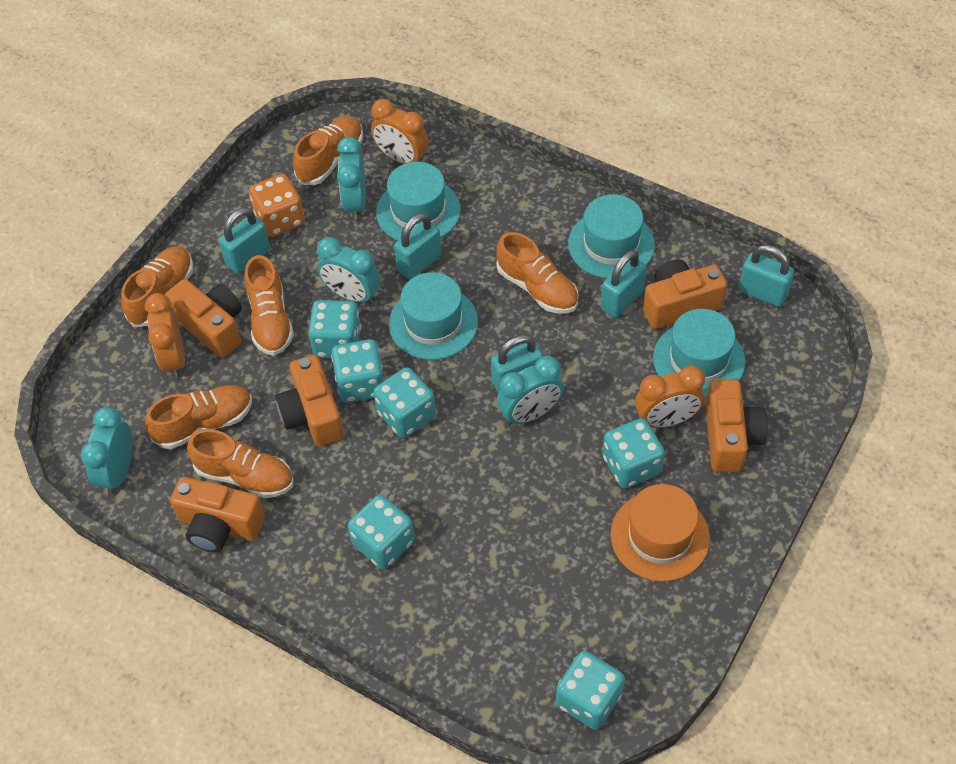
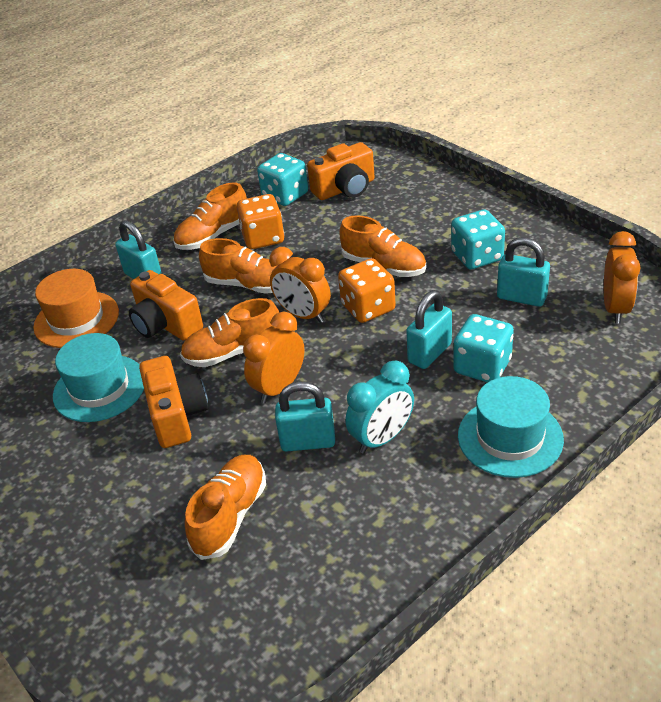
orange camera: [165,279,242,358] [170,477,265,552] [275,355,344,446] [643,259,727,329] [705,380,768,472] = 5 -> [129,270,203,341] [139,356,208,448] [307,142,374,200] = 3
orange dice: [249,174,305,237] = 1 -> [237,194,284,249] [338,258,396,323] = 2
orange shoe: [121,246,193,327] [145,385,252,449] [187,429,294,498] [244,255,294,356] [293,116,363,185] [496,232,578,313] = 6 -> [173,183,247,250] [180,298,279,367] [185,455,266,560] [199,238,278,294] [339,215,426,277] = 5
turquoise clock: [81,407,132,494] [317,237,380,304] [337,137,366,220] [497,356,564,426] = 4 -> [345,361,414,453] = 1
turquoise dice: [308,300,361,358] [331,339,384,403] [348,495,415,569] [373,367,436,438] [556,651,625,730] [602,418,665,488] = 6 -> [257,153,308,206] [451,209,505,269] [453,314,514,383] = 3
turquoise hat: [376,162,461,241] [389,272,478,360] [568,194,655,278] [653,309,745,398] = 4 -> [53,333,144,422] [458,376,564,478] = 2
turquoise padlock: [219,208,270,274] [394,213,441,279] [491,335,543,393] [601,250,646,318] [739,245,794,307] = 5 -> [115,220,162,279] [275,381,335,452] [406,290,452,369] [497,237,550,307] = 4

